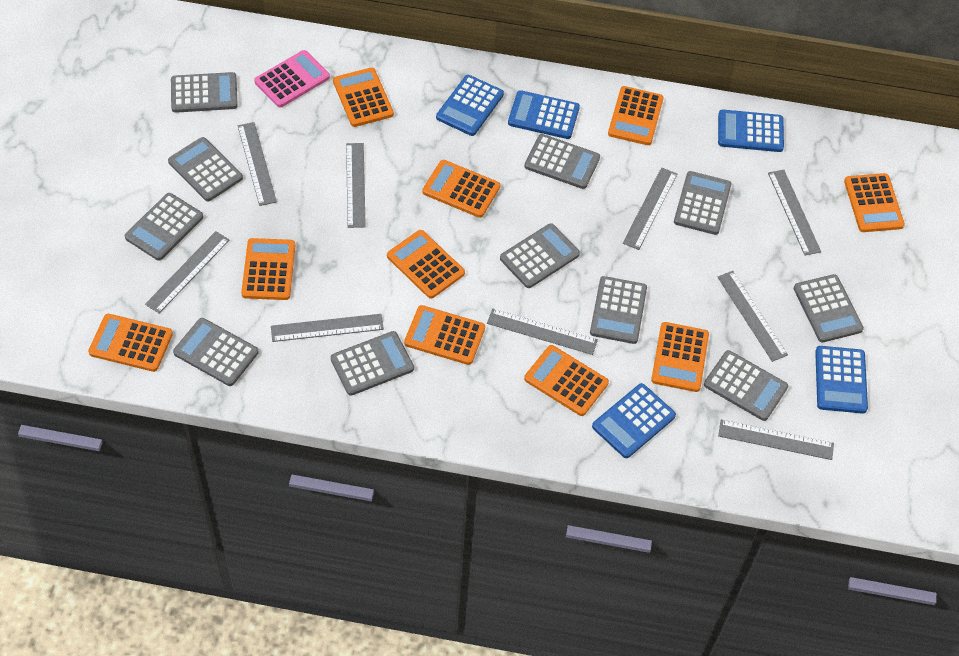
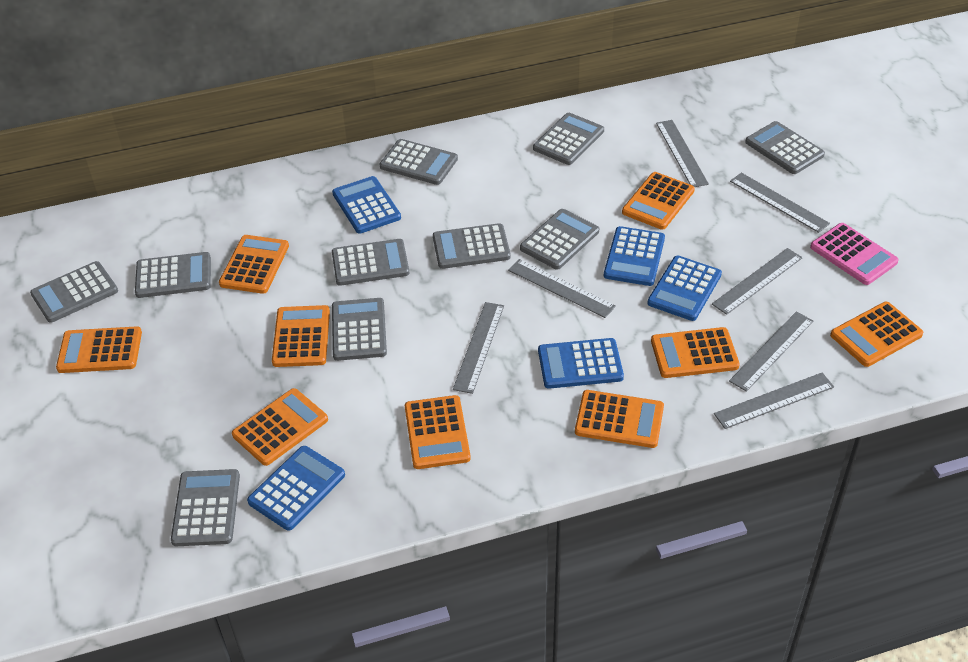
grey calculator: [125,193,203,261] [168,137,243,201] [171,72,238,113] [173,318,258,386] [331,331,414,396] [500,223,580,288] [524,134,600,189] [590,276,647,344] [674,171,731,235] [704,350,788,421] [793,274,864,342] = 11 -> [30,261,118,323] [135,252,211,298] [171,469,240,546] [332,239,410,286] [332,298,387,361] [380,139,458,185] [433,223,511,269] [520,209,599,270] [533,113,604,165] [745,121,825,174] = 10
grey ruler: [145,231,229,314] [238,122,277,206] [271,314,384,342] [346,143,366,228] [487,309,598,355] [623,168,677,250] [718,271,788,362] [718,420,834,460] [768,170,821,255] = 9 -> [453,302,504,394] [508,259,616,318] [656,120,709,187] [712,248,803,315] [714,373,834,429] [729,311,813,392] [730,173,830,233] = 7
orange calculator: [88,314,173,372] [241,238,295,300] [333,67,394,127] [387,230,465,299] [404,305,485,365] [422,160,500,218] [524,345,609,416] [608,86,664,145] [651,322,709,392] [844,173,905,232] = 10 -> [56,326,142,373] [219,235,289,294] [232,388,328,466] [272,305,330,367] [405,395,471,469] [575,390,664,448] [622,172,695,230] [651,327,740,378] [830,302,923,367] = 9

